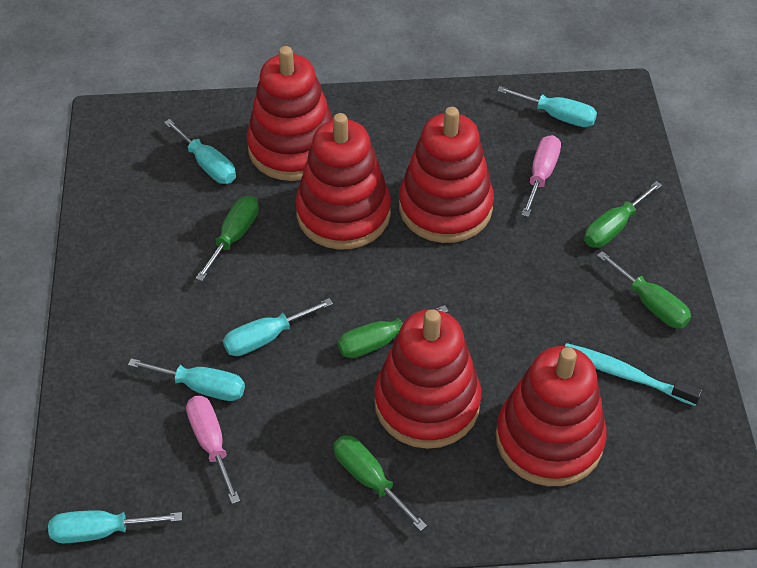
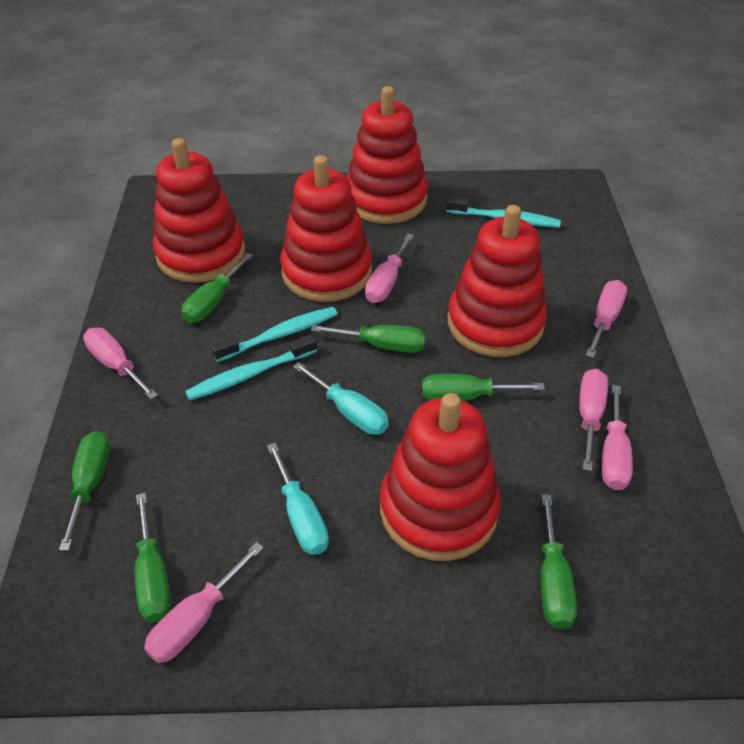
green screwdriver: [196,196,259,281] [334,435,427,531] [338,305,448,358] [584,181,662,248] [597,251,691,328] = 5 -> [59,431,110,551] [135,493,171,623] [181,253,253,323] [311,325,426,353] [422,374,545,401] [541,494,577,629] = 6
pink screwdriver: [186,396,240,504] [522,135,561,217] = 2 -> [83,327,158,399] [144,542,264,663] [365,234,414,303] [579,369,608,471] [586,280,627,358] [602,385,633,490] = 6
turquoise screwdriver: [48,510,182,543] [128,358,245,401] [164,119,236,184] [223,298,333,356] [497,86,597,127] = 5 -> [267,443,329,555] [293,362,389,435] = 2
turquoise toothbrush: [565,343,702,406] = 1 -> [185,334,317,400] [211,307,338,362] [446,196,561,228] = 3

